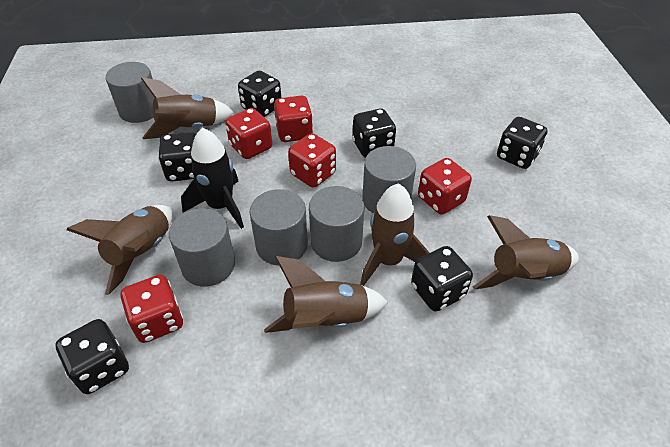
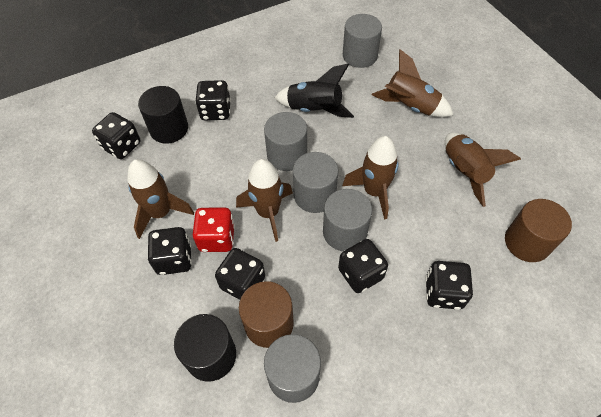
black cylinder: none = 0 -> [138,86,188,144] [174,314,236,382] = 2
brown cylinder: none = 0 -> [239,281,294,348] [505,199,572,262] = 2
red dice: [121,275,183,343] [225,108,272,159] [274,96,313,142] [288,133,336,188] [418,158,472,214] = 5 -> [193,207,235,252] = 1

